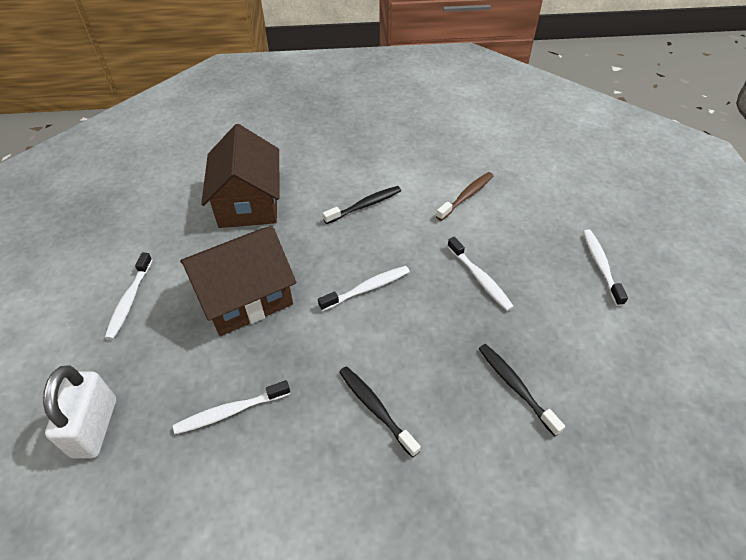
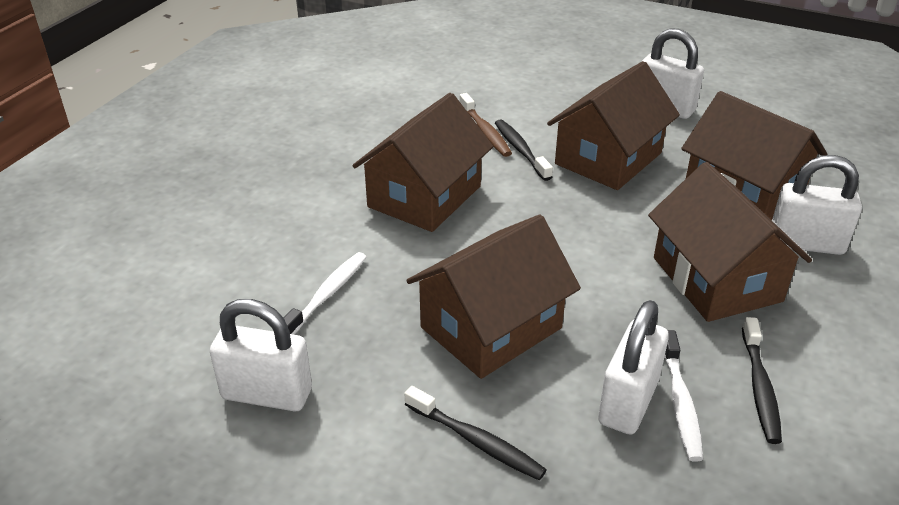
brown house: [180,226,296,336] [201,124,279,228] = 2 -> [352,93,493,232] [406,215,581,379] [547,61,680,190] [648,162,812,322] [681,91,827,220] = 5
white padlock: [43,366,116,458] = 1 -> [210,299,312,411] [598,300,669,435] [642,28,704,119] [772,155,862,255] = 4
white toothbrush: [105,253,152,340] [173,380,290,434] [318,266,410,311] [447,237,514,311] [583,229,628,306] = 5 -> [284,252,367,335] [664,330,703,462] = 2

